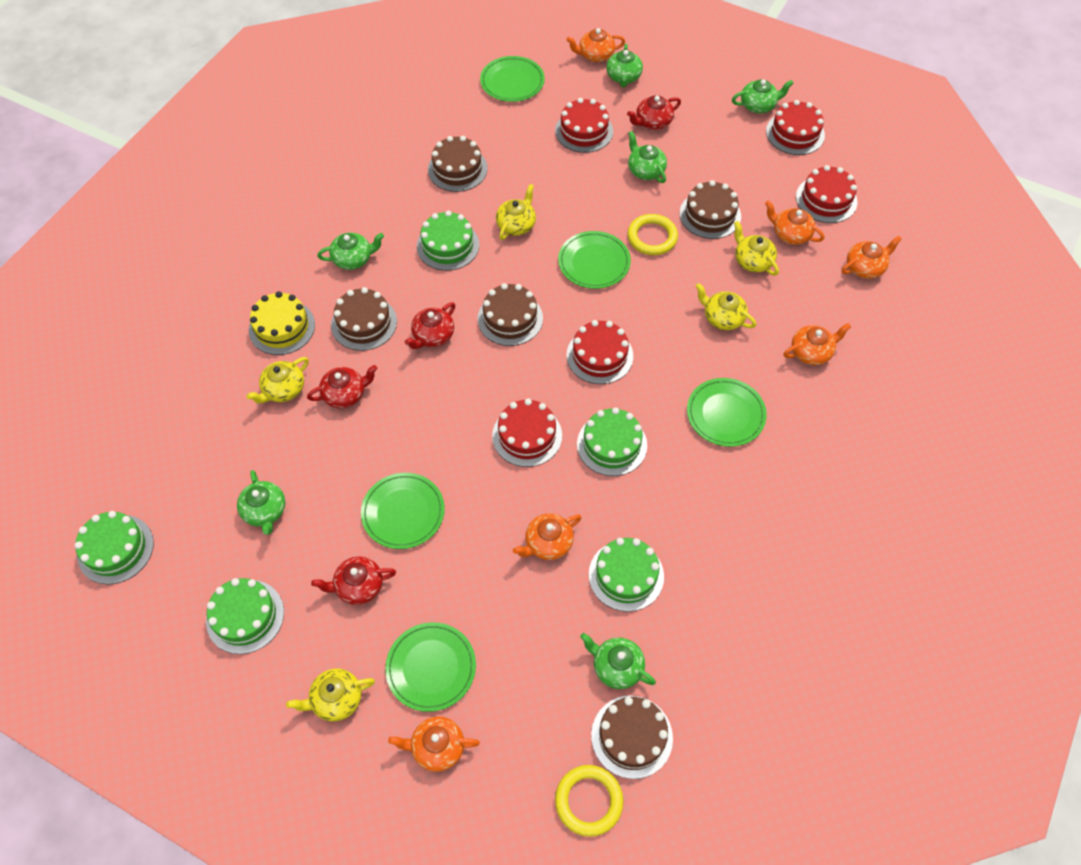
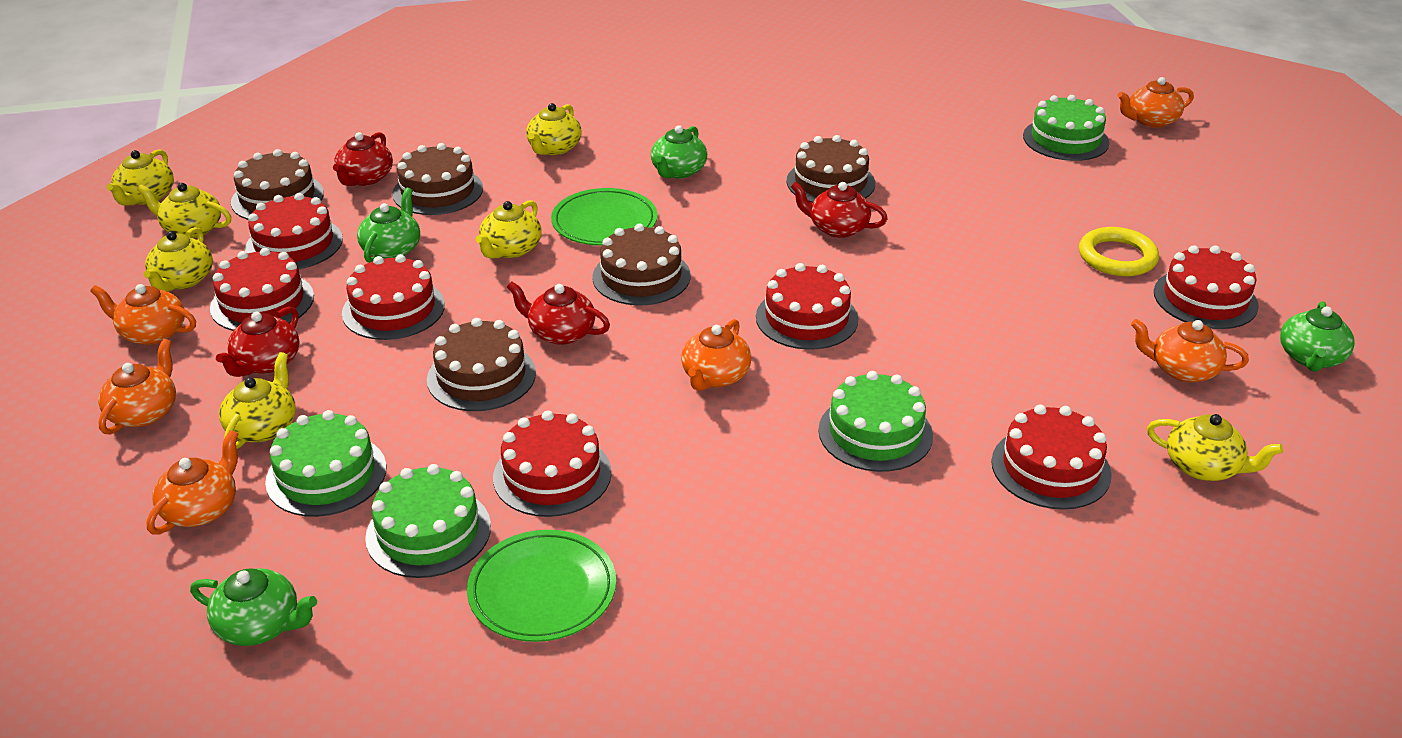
green cake: [75,511,154,585] [206,578,284,654] [417,211,479,271] [577,407,647,476] [589,538,664,612] = 5 -> [265,410,386,517] [365,464,491,578] [818,371,933,472] [1023,95,1109,161] = 4
green plate: [361,473,445,549] [385,622,476,712] [480,56,545,102] [558,231,631,289] [687,378,767,447] = 5 -> [467,530,616,642] [551,188,658,246] = 2
green teapot: [237,470,286,535] [317,233,384,270] [580,633,656,689] [606,44,643,87] [628,131,667,183] [732,79,794,114] = 6 -> [190,568,317,646] [357,188,420,263] [651,125,707,178] [1280,301,1355,372] = 4
red cake: [492,398,562,467] [555,98,613,153] [567,320,633,384] [766,100,825,155] [796,165,857,223] = 5 -> [210,248,314,331] [245,193,343,269] [342,254,445,340] [493,410,612,517] [756,263,858,350] [991,404,1112,510] [1154,245,1259,329] = 7
yellow cake: [249,291,315,355] = 1 -> none = 0
yellow ring: [555,765,623,837] [628,214,678,255] = 2 -> [1079,227,1159,277] = 1
yellow teapot: [246,357,309,403] [286,669,375,721] [496,184,536,240] [695,283,756,330] [734,221,779,276] = 5 -> [107,149,174,206] [137,183,231,238] [143,227,213,292] [219,352,296,449] [476,200,541,258] [526,103,582,155] [1147,414,1283,481] = 7

